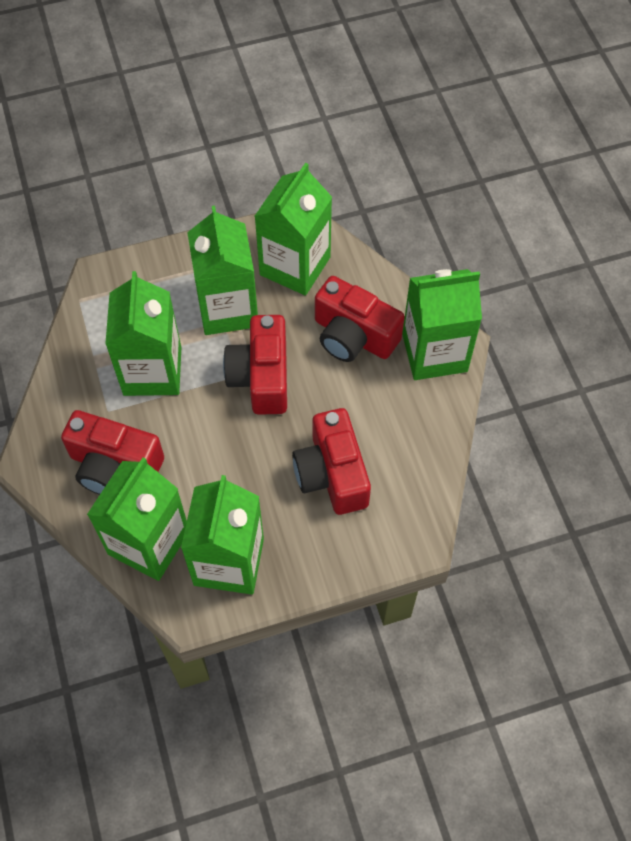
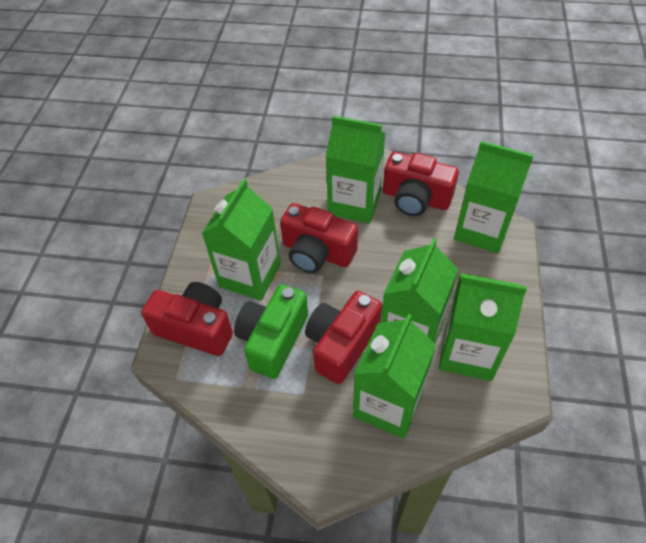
green camera: none = 0 -> [234,285,308,379] = 1

